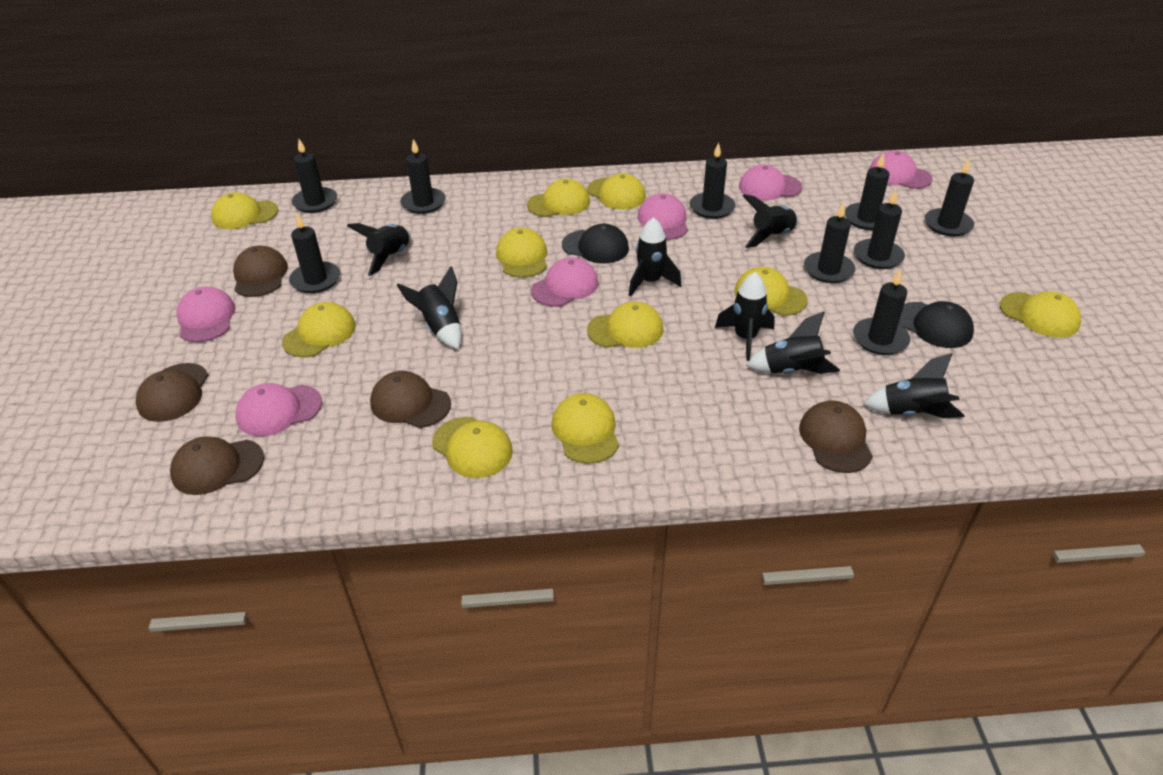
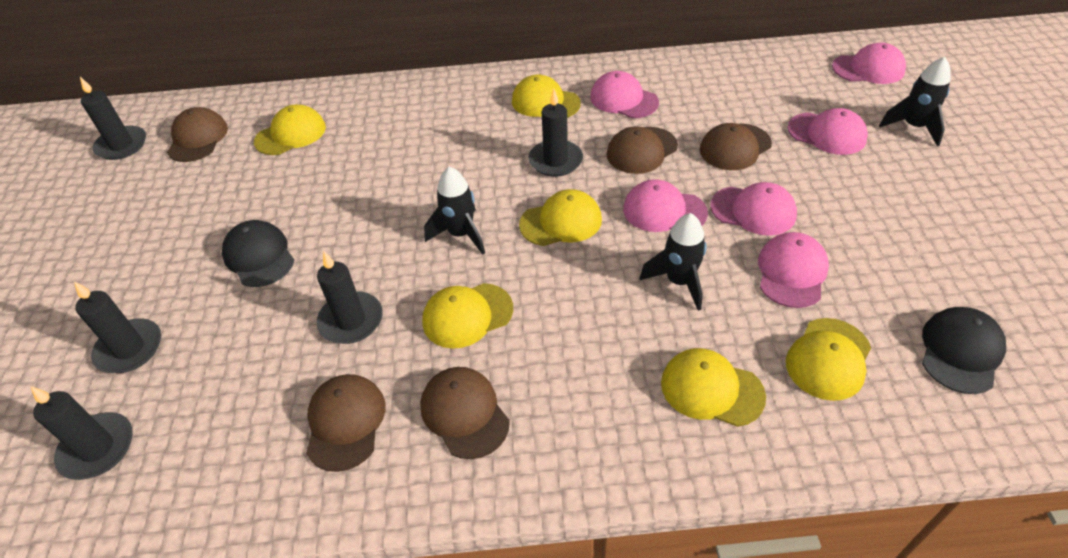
black candle: [289,213,340,293] [292,139,337,213] [400,139,446,214] [689,142,736,219] [804,202,856,283] [845,152,890,230] [853,268,910,355] [854,189,905,269] [925,159,974,236] = 9 -> [31,386,133,480] [74,281,161,373] [80,77,146,160] [316,252,383,344] [528,88,583,177] = 5
black rocket: [347,223,411,276] [397,266,462,349] [629,217,682,297] [715,272,775,361] [743,194,799,248] [746,311,840,374] [863,353,965,418] = 7 -> [424,167,485,254] [639,213,707,311] [879,57,951,146] = 3
yellow cap: [211,192,278,229] [282,302,356,357] [432,417,513,478] [496,228,547,278] [527,179,590,217] [551,393,619,464] [587,173,646,209] [587,301,663,348] [734,267,808,316] [1000,291,1081,338] = 10 -> [254,105,326,155] [422,283,513,348] [512,75,581,118] [519,189,602,246] [661,348,766,427] [786,318,871,401] = 6

